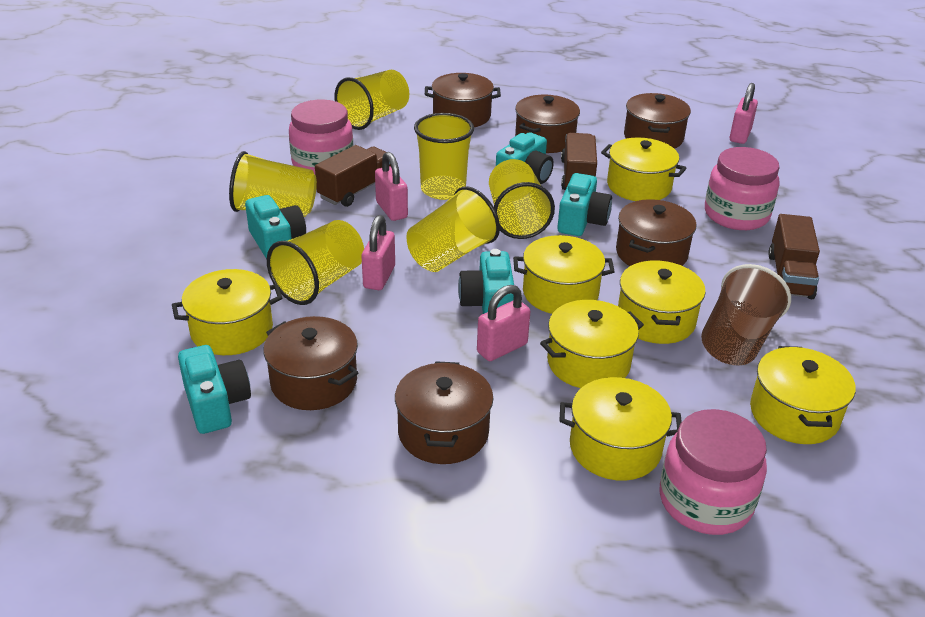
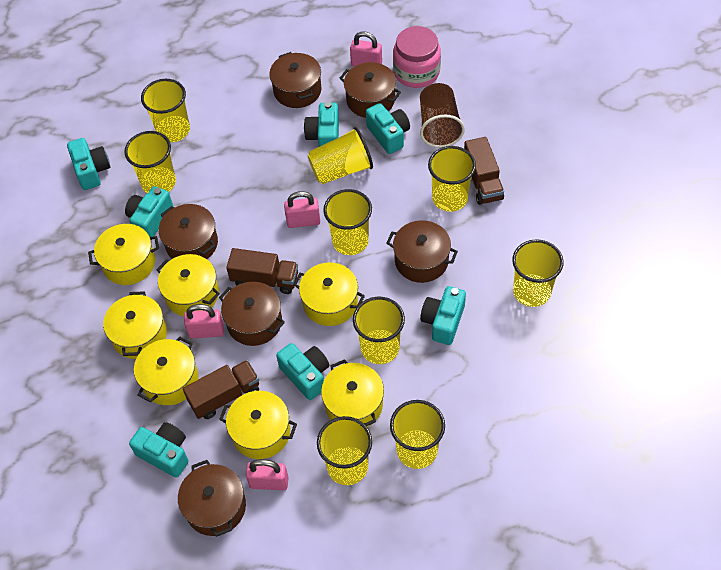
pink jar: [289,100,353,174] [659,409,767,535] [705,147,780,230] = 3 -> [393,26,441,88] = 1
turquoise camera: [178,345,251,434] [245,195,306,259] [458,249,514,314] [496,132,554,184] [557,173,612,236] = 5 -> [67,138,110,190] [125,186,173,237] [129,422,189,478] [276,343,329,400] [304,102,339,147] [366,103,410,154] [420,286,466,345] = 7
yellow cup: [229,151,317,217] [267,220,364,305] [335,70,409,130] [406,186,500,272] [414,113,474,200] [489,159,555,239] = 6 -> [124,131,176,193] [141,79,190,142] [308,127,373,184] [317,416,372,485] [323,189,372,255] [353,297,405,364] [390,400,445,469] [428,146,476,212] [512,239,564,307] = 9

